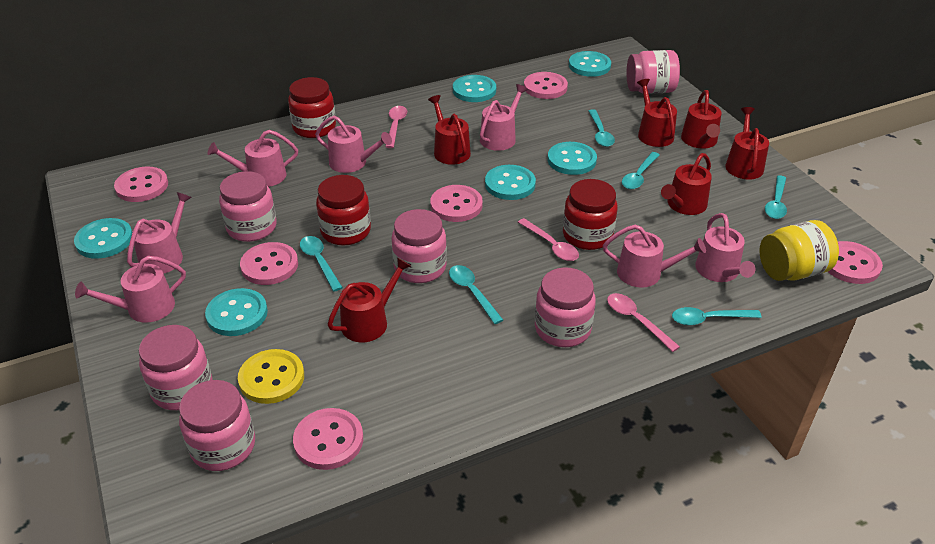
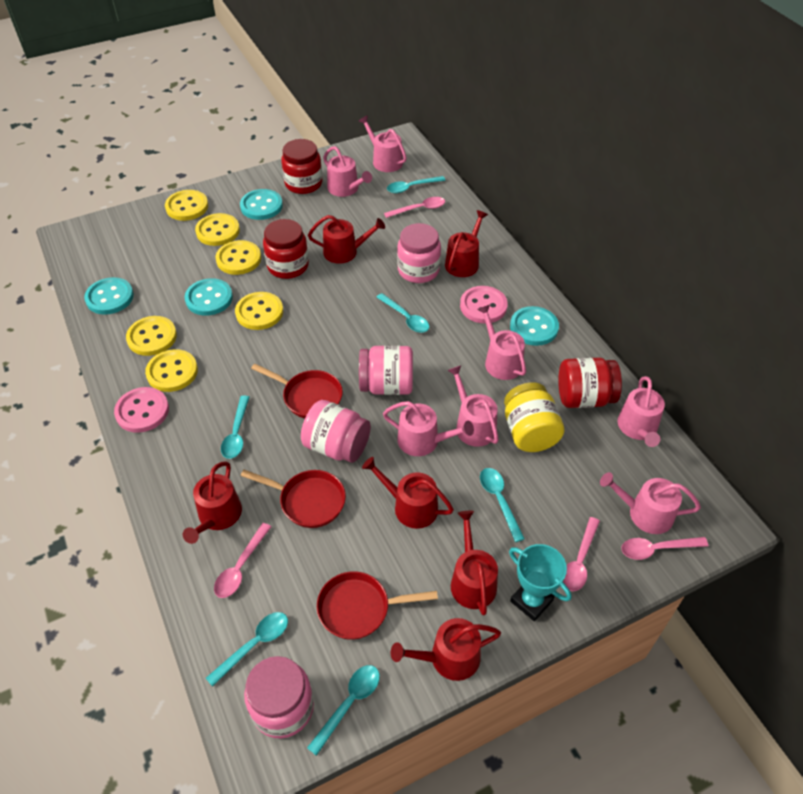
pink button: [114,167,168,202] [240,242,298,285] [293,408,363,470] [430,185,483,222] [524,72,568,99] [828,241,883,284] = 6 -> [114,387,169,433] [460,286,508,324] = 2
pink jar: [139,325,212,410] [179,380,255,471] [219,171,277,242] [391,209,447,283] [535,267,596,347] [626,50,680,94] = 6 -> [244,656,314,738] [301,400,371,463] [359,346,413,395] [397,223,441,283] = 4
pink spoon: [385,106,407,148] [518,218,579,261] [607,293,680,352] = 3 -> [214,523,271,598] [384,197,445,218] [563,517,600,591] [621,537,708,560] = 4
red pan: none = 0 -> [241,470,346,528] [251,363,343,418] [317,571,438,640] = 3
turquoise button: [74,218,132,259] [205,288,268,336] [453,75,496,102] [485,165,536,200] [548,142,597,175] [569,51,611,77] = 6 -> [84,277,134,315] [185,278,233,316] [240,189,283,220] [510,306,559,346] = 4
turquoise trophy: none = 0 -> [509,544,572,621] = 1
yellow button: [238,349,304,404] = 1 -> [126,316,177,356] [145,349,198,392] [165,190,208,221] [195,213,240,246] [215,240,261,275] [235,292,283,330] = 6

